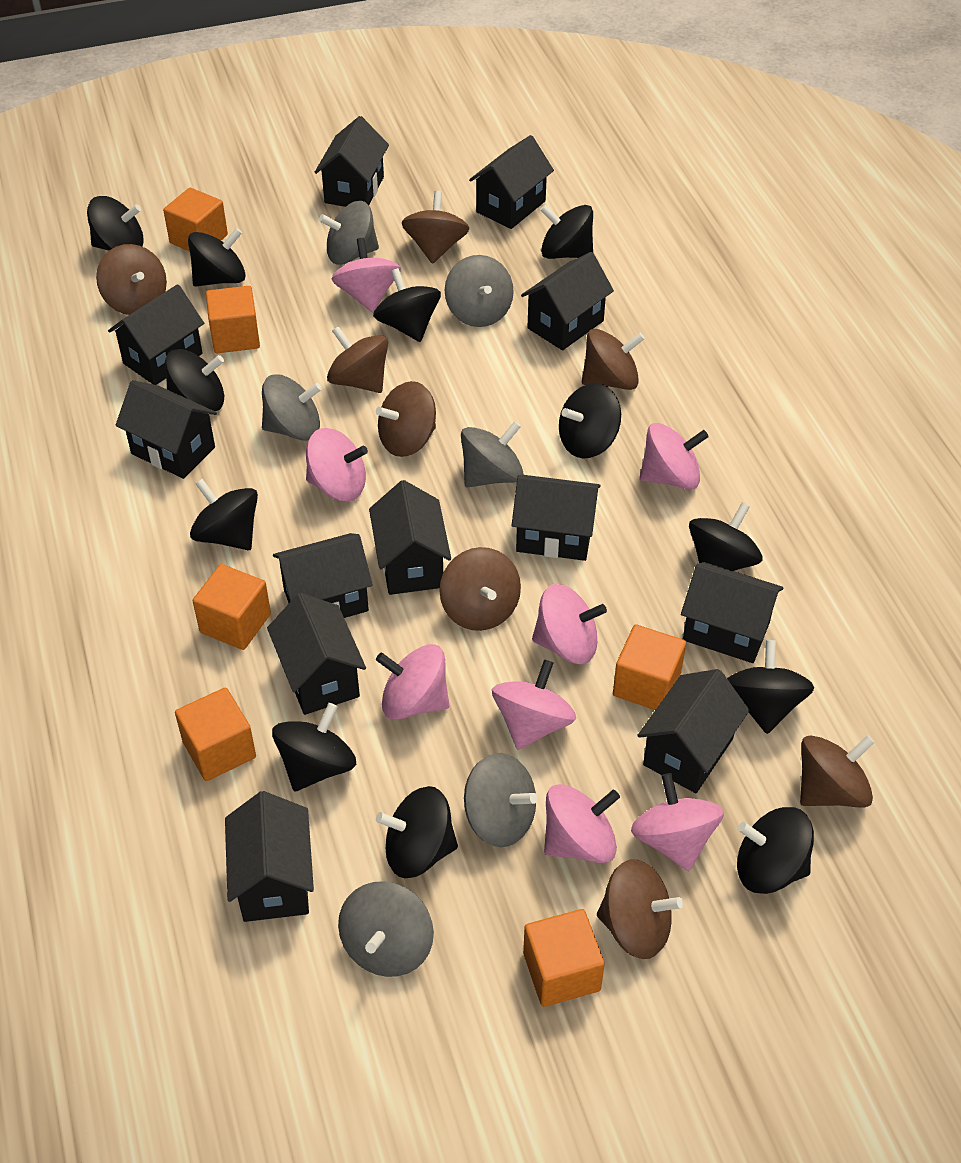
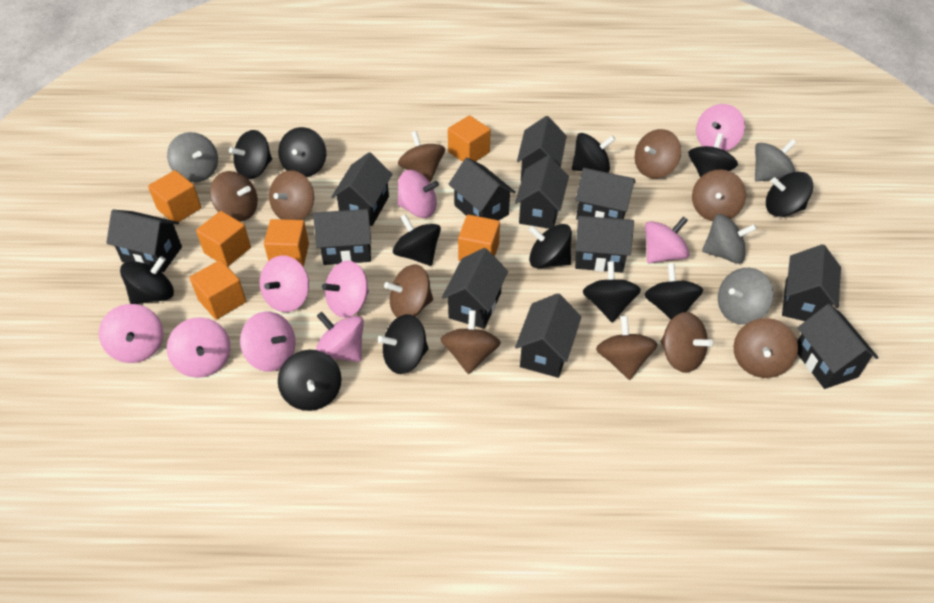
brown spinning top: [96,244,167,315] [327,326,388,393] [376,381,436,457] [402,191,469,264] [440,547,521,631] [582,329,645,390] [597,859,683,959] [800,735,875,808] = 8 -> [210,171,258,221] [269,170,314,220] [384,264,433,318] [398,131,445,182] [441,310,501,374] [596,316,658,380] [635,129,681,178] [661,312,713,373] [692,169,746,221] [734,318,798,378] = 10
grey spinning top: [262,374,322,441] [319,201,379,265] [338,881,434,977] [445,255,514,327] [461,421,524,487] [464,753,538,847] = 6 -> [167,132,218,182] [702,214,757,264] [718,268,773,325] [755,139,796,182] = 4
pink spinning top: [306,428,368,501] [332,238,401,312] [376,644,449,720] [492,659,576,750] [532,584,607,664] [544,784,620,863] [631,773,724,871] [640,423,709,489] = 8 -> [99,304,163,363] [167,317,230,378] [240,311,295,372] [260,255,309,312] [316,312,364,362] [322,261,369,318] [397,170,439,218] [645,216,690,263] [696,104,745,151] = 9

